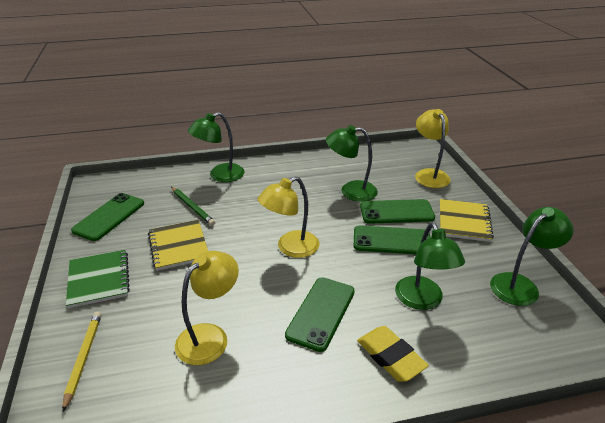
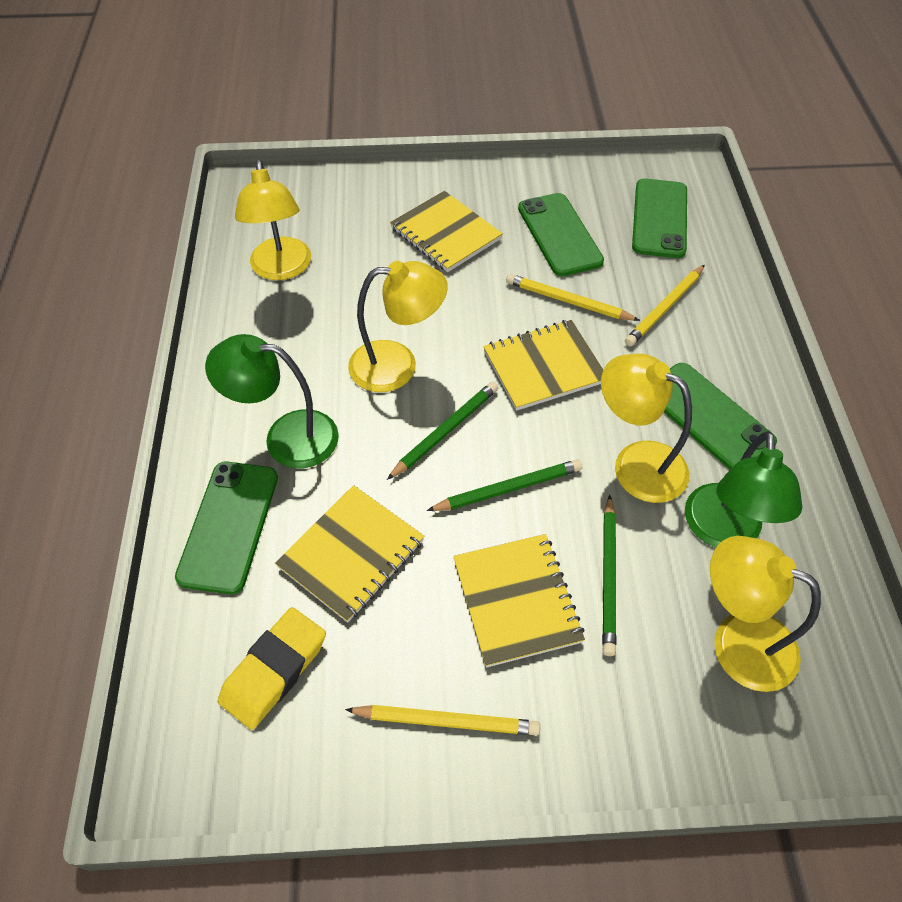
green lamp: [188,112,244,182] [326,125,378,202] [395,222,465,310] [490,207,574,306] = 4 -> [205,334,339,468] [685,431,802,547] = 2
green notebook: [66,250,130,308] = 1 -> none = 0
green pencil: [171,187,215,226] = 1 -> [387,382,498,480] [427,459,582,511] [602,495,616,656] = 3
yellow lamp: [175,251,239,365] [258,176,319,258] [415,109,451,188] = 3 -> [235,160,311,280] [348,261,448,392] [601,354,692,503] [710,536,821,692] = 4
yellow notebook: [148,220,208,271] [440,199,494,242] = 2 -> [275,485,424,623] [390,191,503,272] [453,534,585,668] [483,320,603,411] = 4
yellow pencil: [62,311,102,412] = 1 -> [345,705,540,735] [506,274,640,321] [625,265,705,346] = 3

